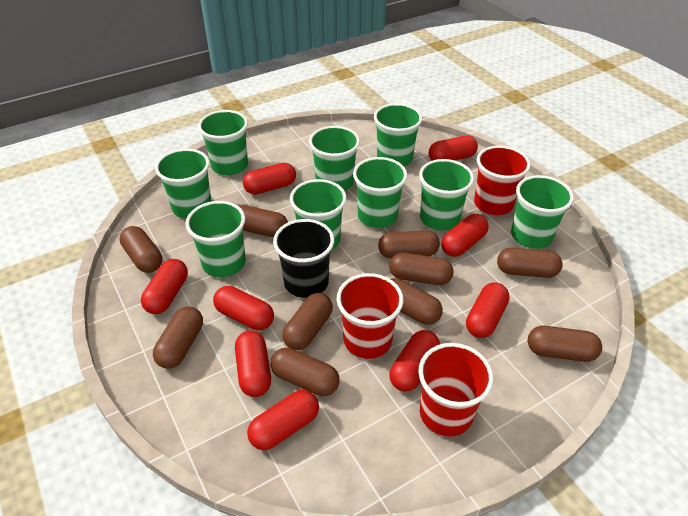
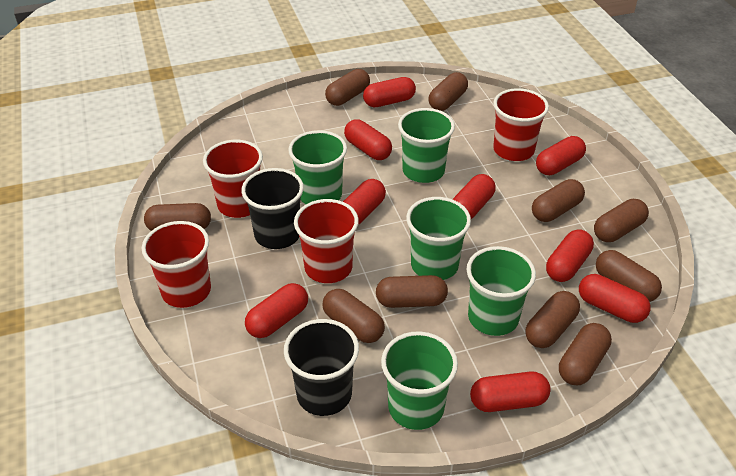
black cup: [273,219,334,298] = 1 -> [242,168,304,249] [284,319,359,416] = 2
green cup: [155,148,212,219] [185,201,246,277] [198,110,248,175] [290,179,347,250] [309,126,360,191] [353,157,407,228] [374,103,422,166] [419,159,474,230] [511,175,574,249] = 9 -> [288,130,347,204] [381,331,458,430] [398,108,455,183] [406,197,471,280] [467,246,536,336] = 5
red cup: [337,273,404,359] [418,343,494,437] [474,146,531,215] = 3 -> [142,221,211,308] [203,140,263,218] [294,199,359,283] [493,88,549,161] = 4

